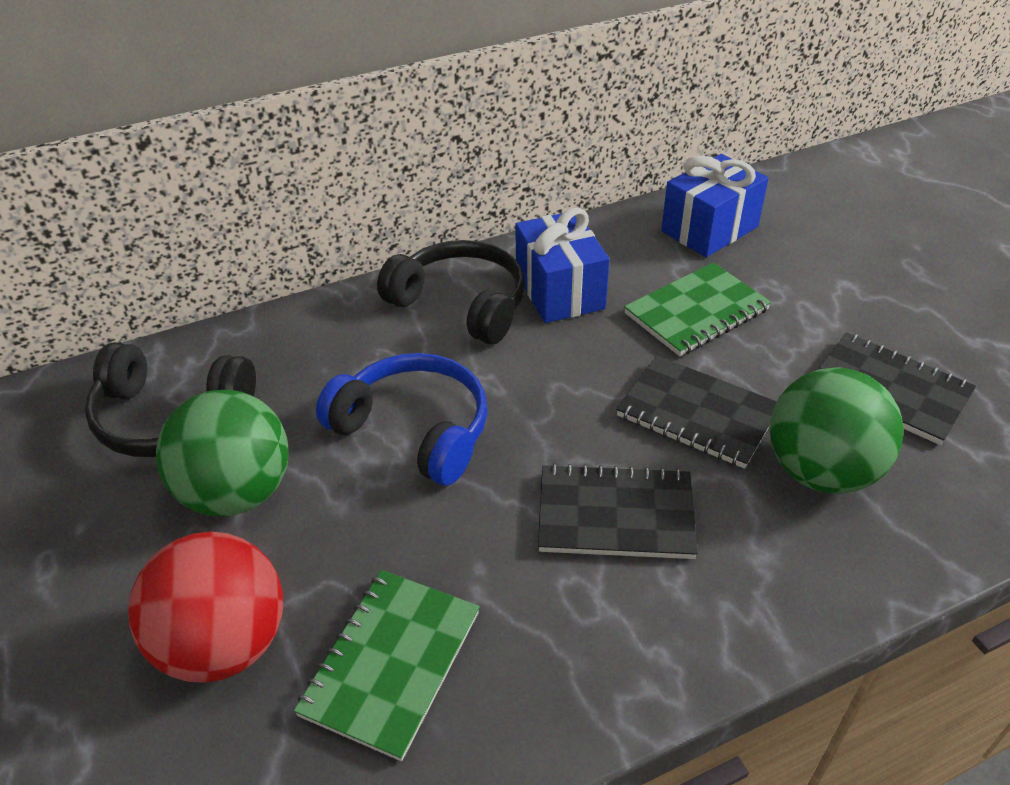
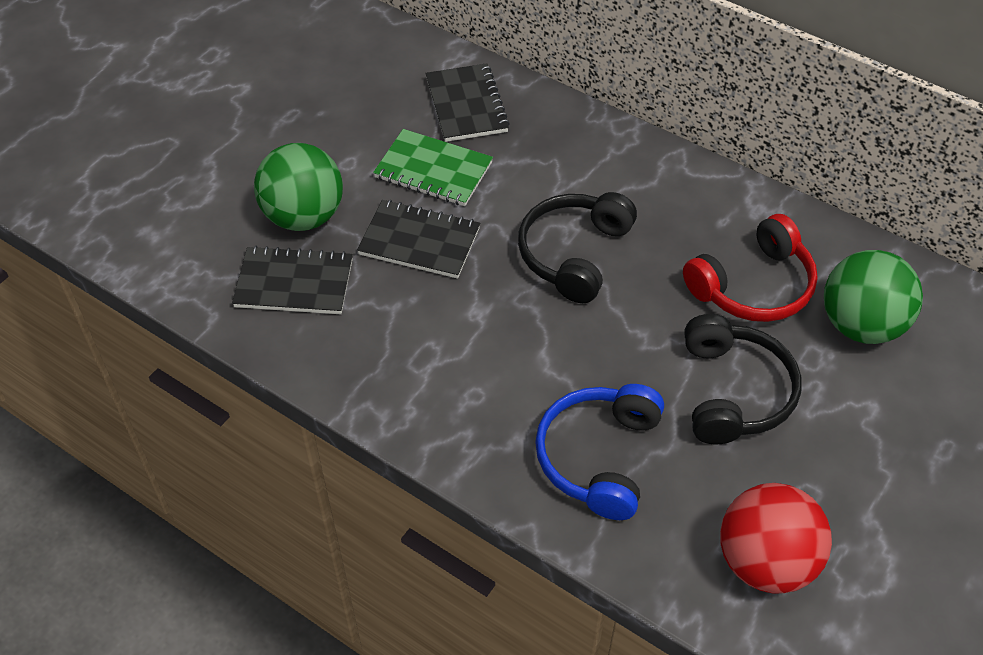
blue gift: [515,208,610,323] [661,154,769,257] = 2 -> none = 0
green notebook: [294,570,480,761] [624,262,771,356] = 2 -> [373,129,493,206] = 1
red headphones: none = 0 -> [683,214,818,322] = 1

